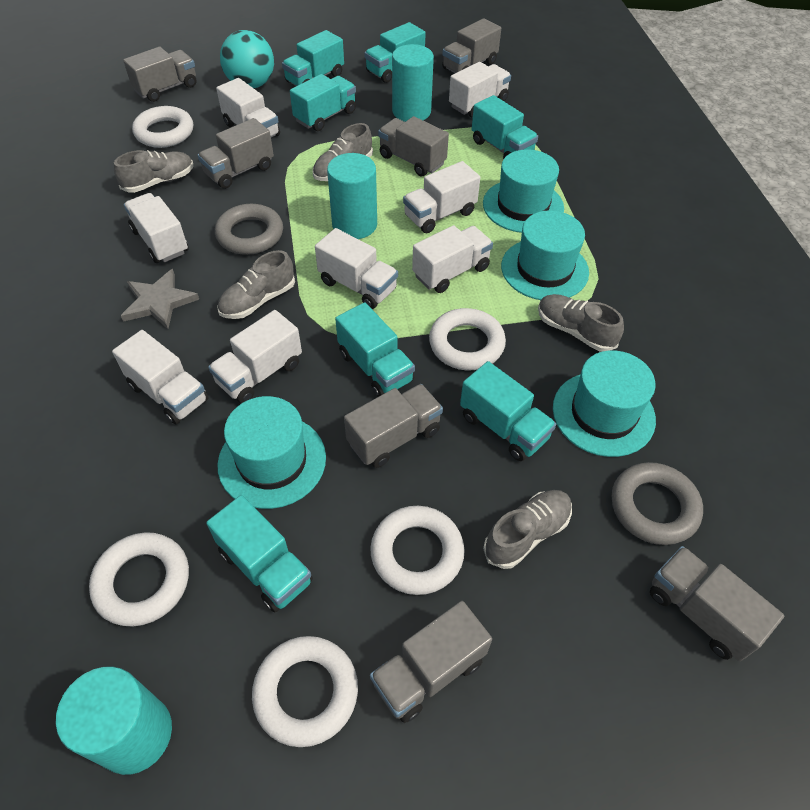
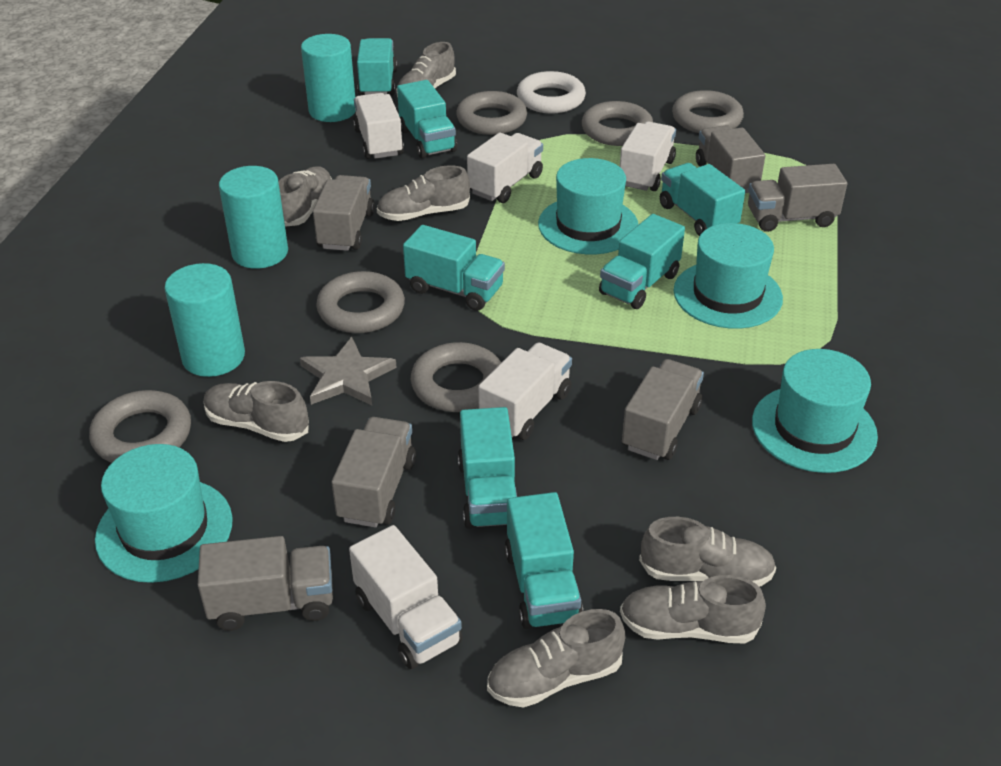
grey ring: [215,204,283,255] [612,462,703,545] = 2 -> [89,390,191,463] [316,271,405,333] [411,342,501,412] [456,91,527,135] [582,101,653,146] [672,90,744,133] = 6
grey shoe: [114,150,193,193] [217,250,295,319] [313,123,373,181] [483,490,572,569] [538,294,624,352] = 5 -> [203,381,309,442] [278,166,332,227] [377,165,470,221] [396,42,456,97] [487,609,626,708] [620,575,766,643] [639,517,776,587] = 7
grey truck: [123,47,196,102] [198,118,274,189] [344,384,443,468] [370,601,492,723] [378,116,449,177] [442,18,501,73] [650,546,784,661] = 7 -> [198,536,333,631] [313,175,375,251] [331,417,416,528] [622,359,704,460] [696,125,765,193] [748,164,847,232] = 6
turquoise ball: [220,30,274,88] = 1 -> none = 0
white ring: [89,532,189,627] [132,106,193,148] [252,636,358,747] [370,506,465,595] [429,308,506,370] = 5 -> [517,71,586,113] = 1
white truck: [112,330,208,424] [124,193,189,263] [208,310,302,403] [216,78,280,137] [315,228,398,309] [403,161,480,233] [412,225,493,293] [449,62,511,118] = 8 -> [349,525,462,669] [353,93,404,159] [467,133,543,203] [478,343,572,440] [620,122,676,191] = 5

